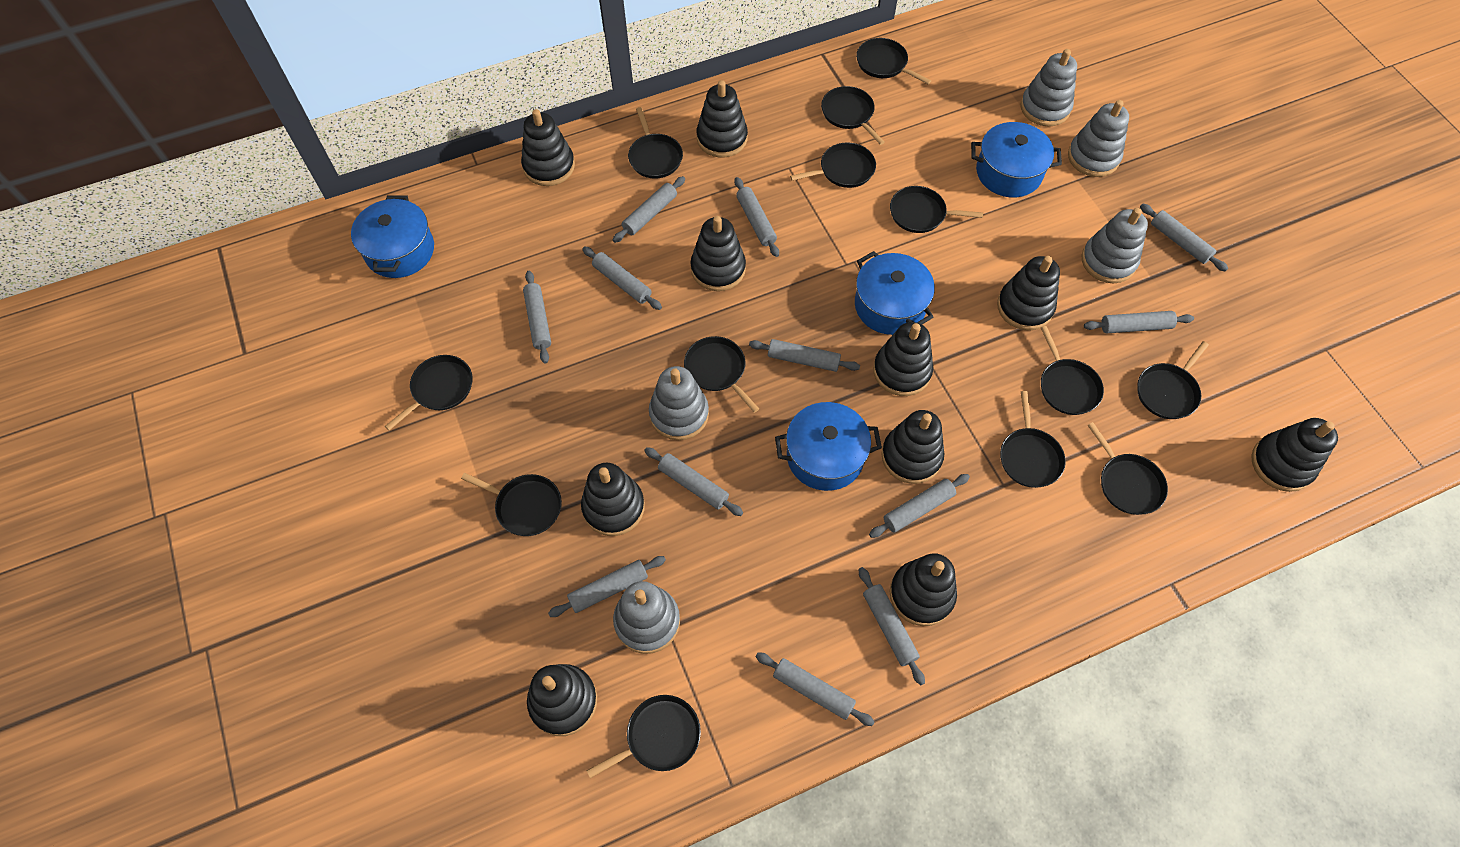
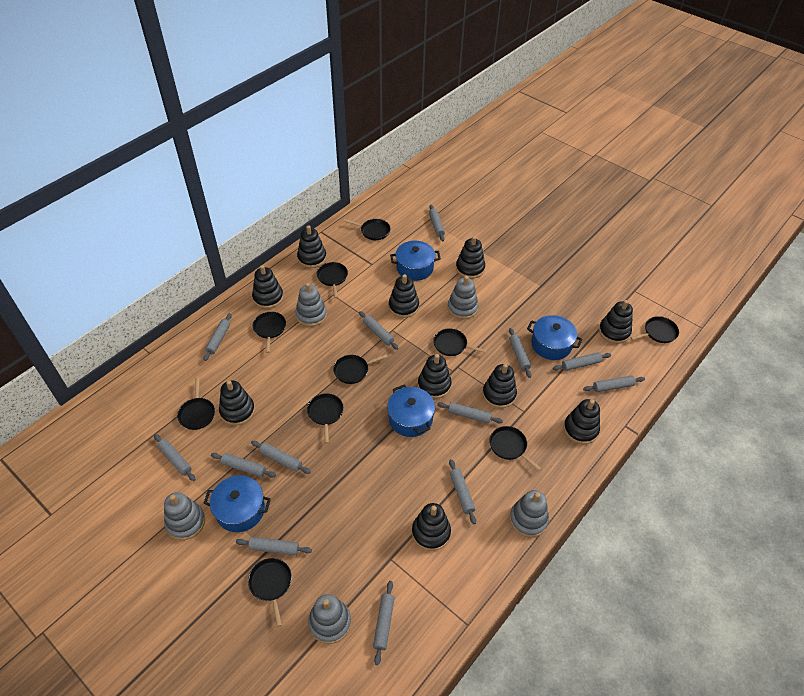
black pan: [385,355,473,431] [461,473,562,536] [587,695,701,778] [628,107,683,179] [684,336,759,413] [790,142,876,188] [821,86,885,145] [856,38,931,85] [890,186,983,233] [1000,391,1066,488] [1041,326,1104,415] [1087,422,1168,515] [1137,341,1209,419] = 13 -> [177,378,215,430] [248,558,292,627] [252,312,286,353] [307,393,344,444] [317,262,348,298] [333,354,388,384] [344,219,390,240] [433,329,487,356] [489,426,542,471] [630,316,679,343] = 10
grey rolling pin: [523,271,551,364] [548,556,666,617] [582,247,662,310] [613,176,685,243] [644,447,743,516] [734,177,779,257] [749,339,860,372] [755,652,875,726] [859,567,925,685] [869,474,970,538] [1084,311,1194,334] [1140,204,1228,272] = 12 -> [154,434,195,481] [204,313,232,361] [211,453,276,478] [236,537,312,555] [251,441,311,474] [359,311,399,350] [373,581,395,665] [429,205,445,241] [437,402,503,424] [449,459,476,524] [509,328,532,378] [553,352,611,371] [583,376,645,392] = 13

